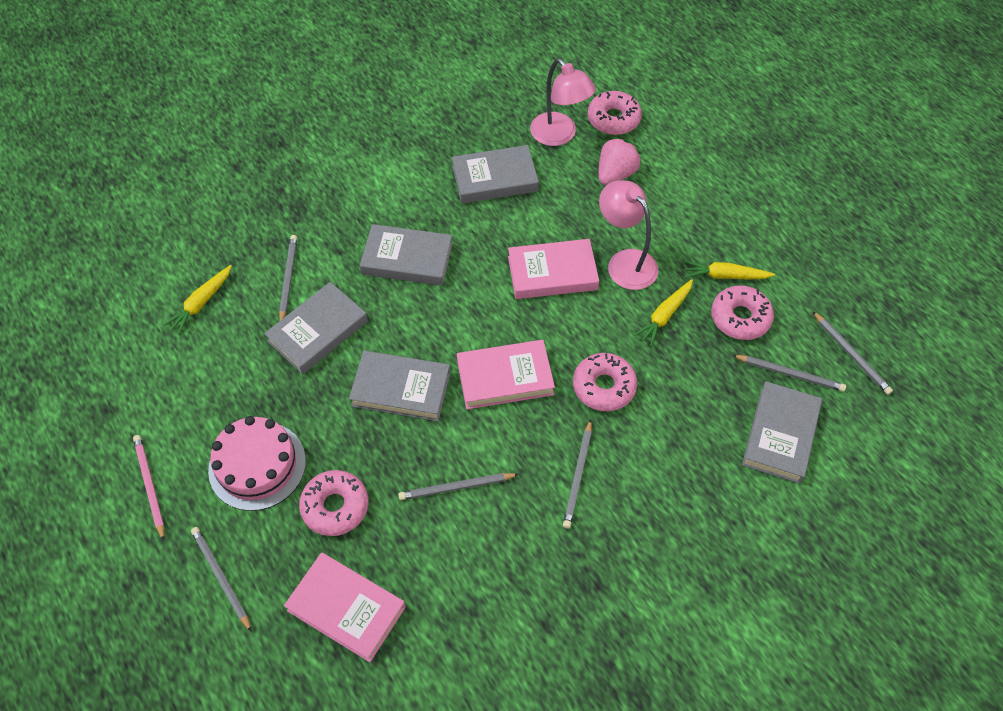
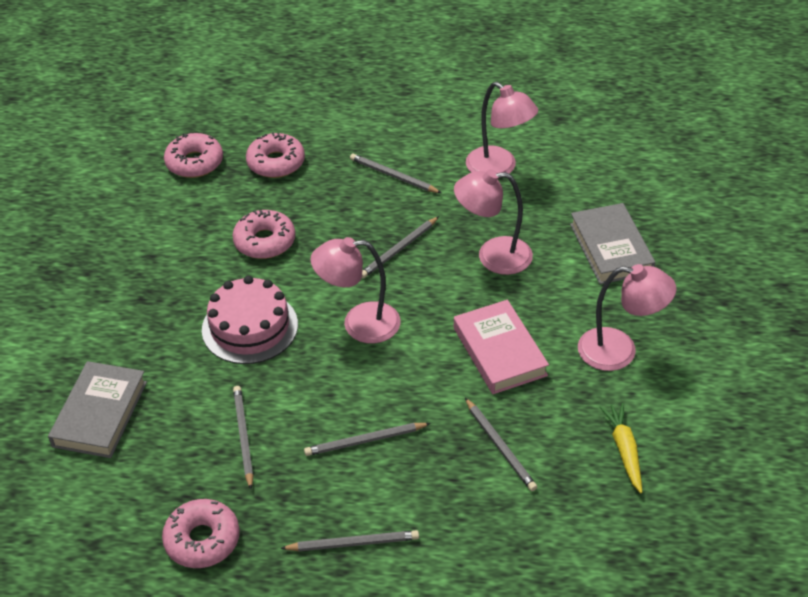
grey book: [264,282,368,374] [349,351,450,421] [360,224,453,286] [452,145,539,204] [742,381,822,484] = 5 -> [48,361,147,458] [570,203,655,284] = 2
pink book: [284,553,406,662] [457,340,555,409] [508,239,599,299] = 3 -> [454,300,549,394] = 1
pink lamp: [530,59,596,146] [599,180,659,290] = 2 -> [310,237,401,344] [454,169,533,275] [466,82,538,179] [578,264,677,371] = 4
pink pencil: [133,435,164,541] = 1 -> none = 0
pink strawberry: [598,137,641,185] = 1 -> none = 0
yellow carrot: [163,265,232,335] [634,279,693,346] [684,261,775,279] = 3 -> [600,403,642,493] = 1

